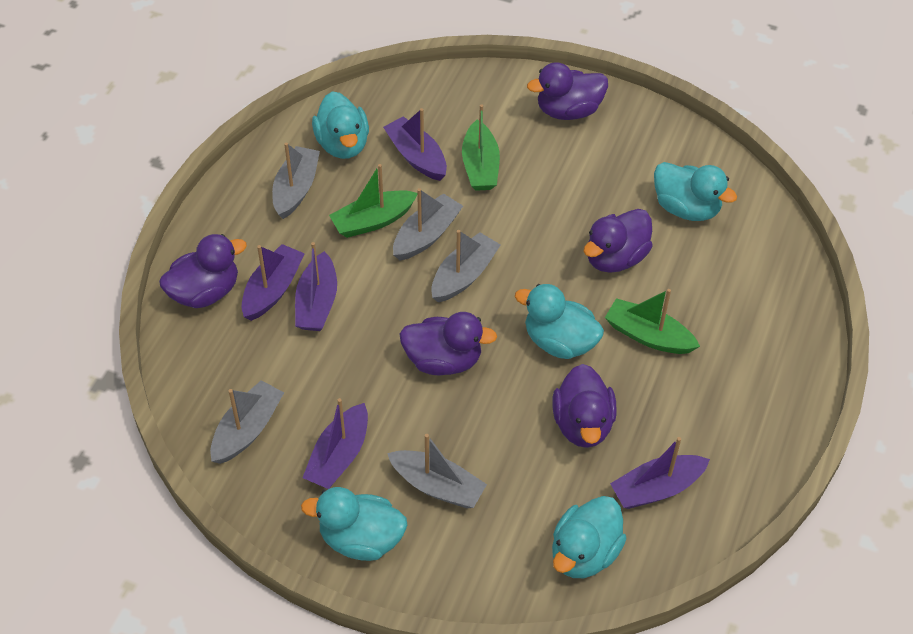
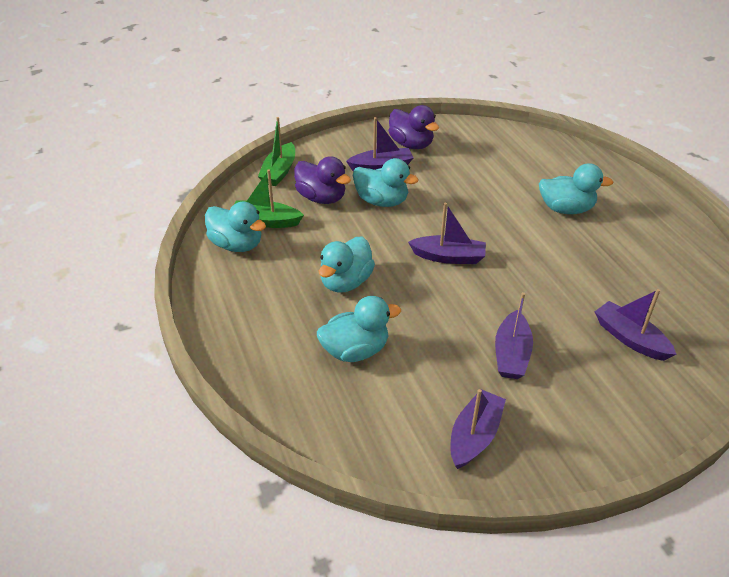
green boat: [329,164,417,238] [462,105,500,191] [605,289,700,354] = 3 -> [235,169,304,228] [258,117,295,186] = 2
grey boat: [210,380,284,464] [272,143,320,219] [387,434,487,508] [393,188,463,260] [431,230,500,302] = 5 -> none = 0
purple duck: [159,234,247,308] [400,312,497,375] [527,62,608,120] [552,364,617,448] [583,209,653,273] = 5 -> [294,156,351,204] [388,105,439,149] = 2

